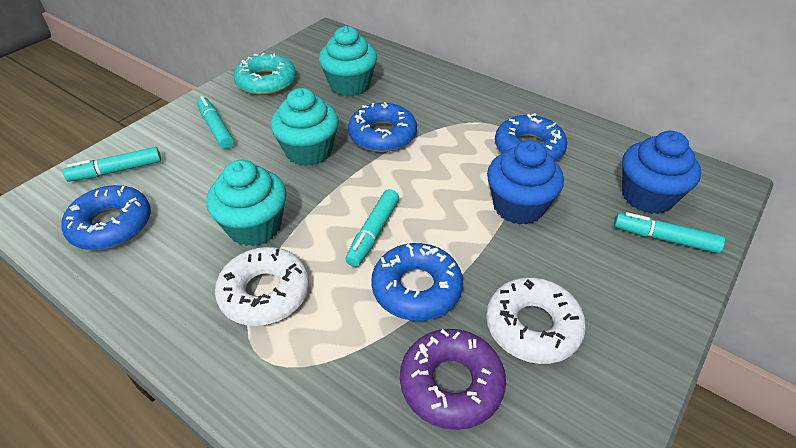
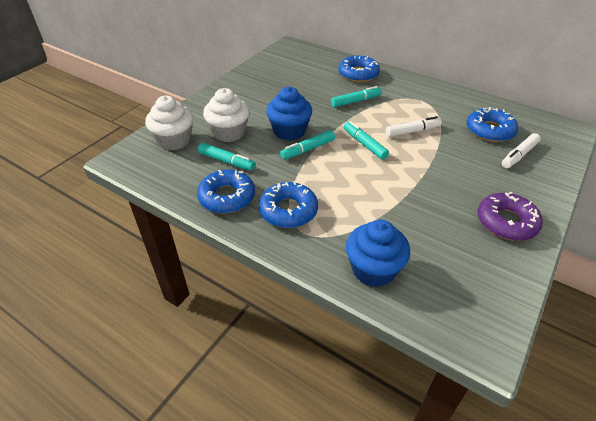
turquoise cupcake: [206,160,287,246] [270,88,339,166] [319,26,377,97] = 3 -> none = 0
turquoise donut: [233,53,296,95] = 1 -> none = 0
white cupcake: none = 0 -> [145,96,193,150] [203,88,250,142] = 2
white donut: [215,247,309,326] [486,277,586,364] = 2 -> none = 0
white marker: none = 0 -> [386,116,442,137] [502,133,541,168] = 2

